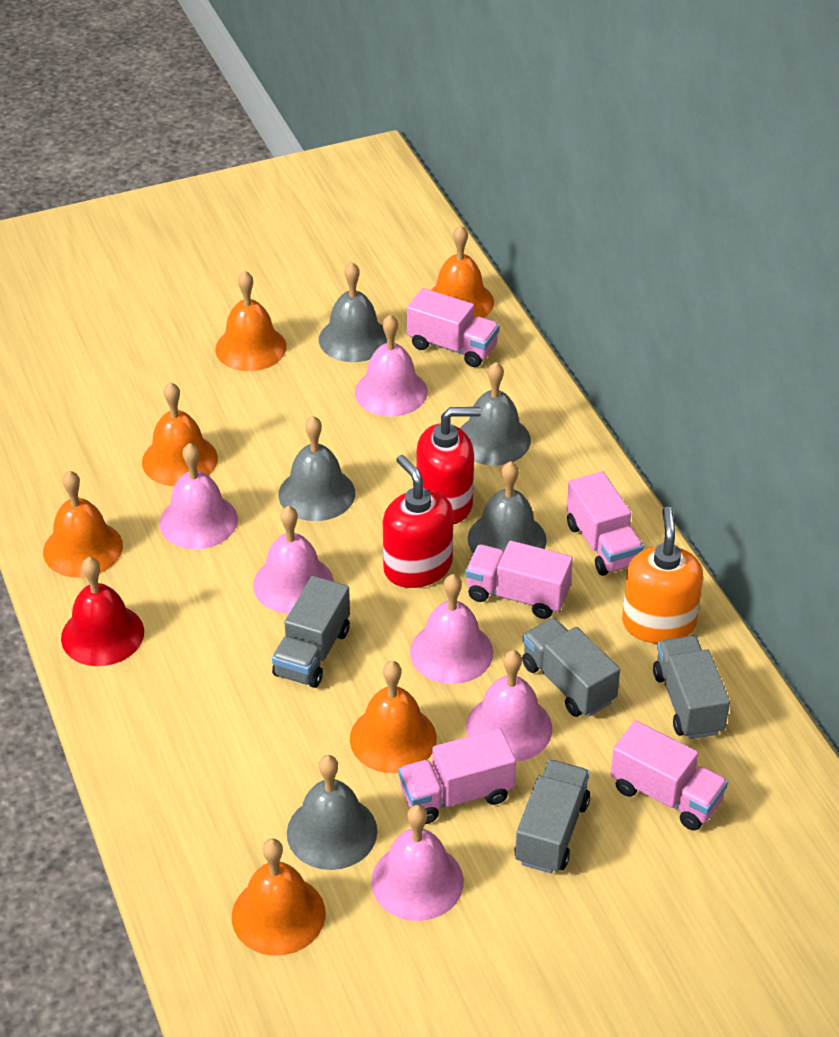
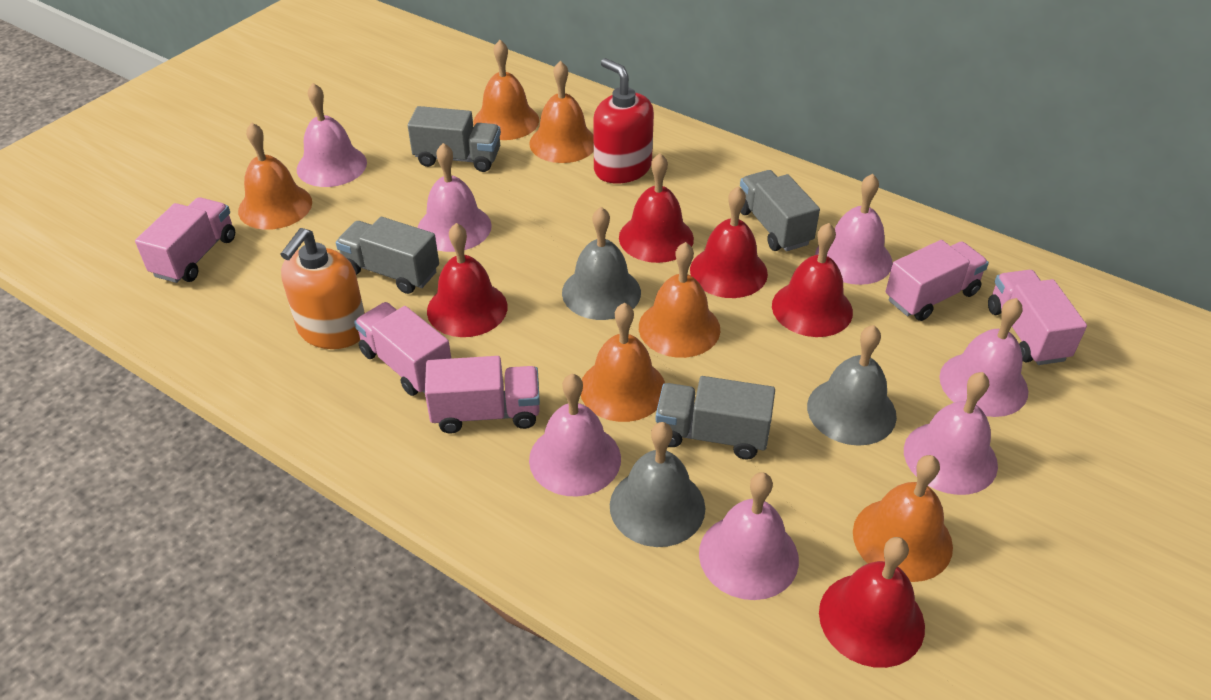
grey bell: [278,416,355,521] [287,755,377,870] [319,262,387,362] [460,362,531,465] [468,461,547,554] = 5 -> [562,207,641,320] [610,422,705,547] [807,325,897,446] = 3
pink bell: [160,443,238,549] [253,506,334,614] [355,315,428,417] [371,805,464,921] [410,574,493,684] [466,650,552,762] = 6 -> [297,83,367,187] [418,143,492,252] [529,374,621,496] [699,472,799,600] [815,174,893,285] [904,372,998,495] [939,298,1029,417] = 7
red bell: [61,557,144,666] = 1 -> [427,223,507,337] [619,153,694,263] [690,186,768,298] [772,223,853,337] [819,537,925,668] = 5
red soap dispenser: [383,455,453,588] [416,407,481,524] = 2 -> [593,58,654,183] = 1

